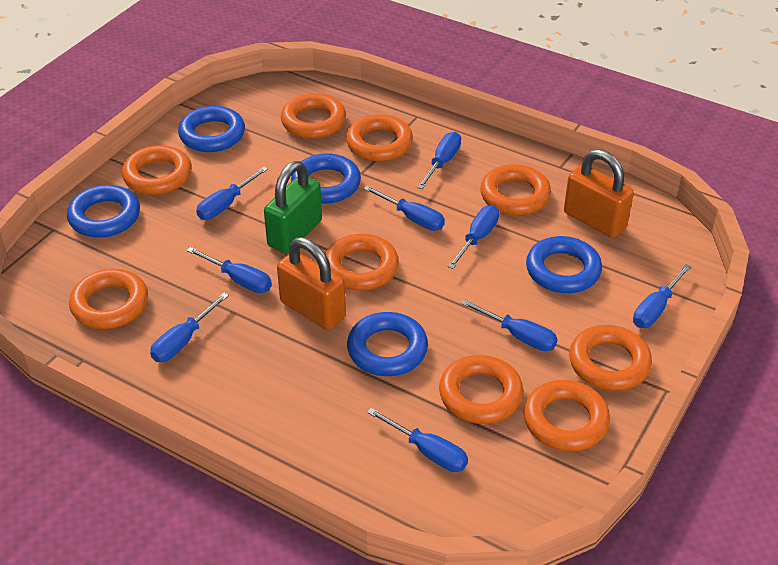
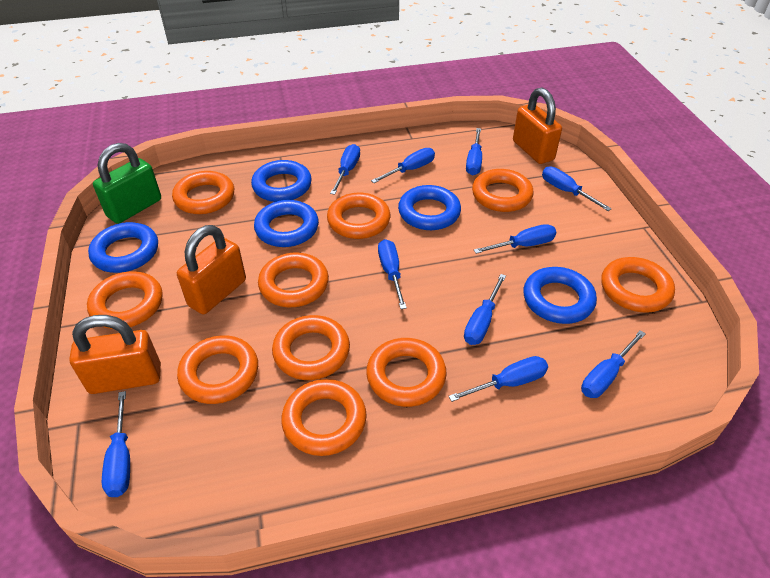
blue screwdriver: [150,293,229,362] [187,247,272,293] [196,167,268,220] [363,186,445,231] [367,408,468,472] [417,132,461,189] [448,205,499,269] [461,299,558,351] [633,264,692,328] = 9 -> [102,391,130,497] [330,144,360,195] [371,148,435,183] [378,239,407,309] [448,356,548,402] [464,274,506,345] [466,128,482,175] [474,224,556,254] [542,166,612,211] [581,330,646,398] = 10
orange padlock: [277,237,346,330] [564,149,634,238] = 2 -> [69,315,161,394] [177,225,246,314] [513,88,562,164] = 3
orange ring: [69,269,148,329] [122,145,192,195] [281,93,346,138] [325,234,399,291] [346,114,413,161] [439,355,523,424] [480,164,551,215] [524,380,610,451] [569,325,652,391] = 9 -> [87,271,163,329] [172,171,234,214] [177,335,258,404] [258,253,329,307] [272,315,350,380] [281,379,367,456] [327,193,390,239] [366,338,447,407] [472,169,534,212] [601,257,675,313] = 10

